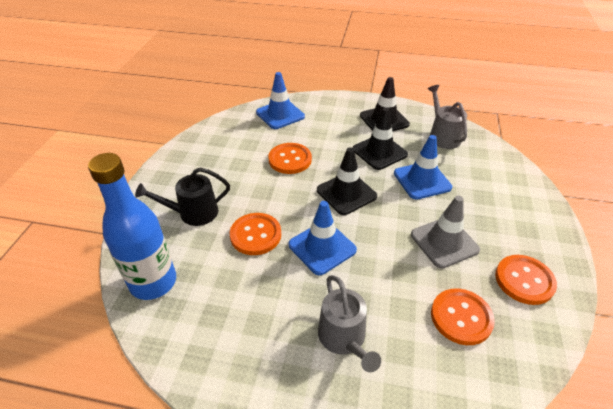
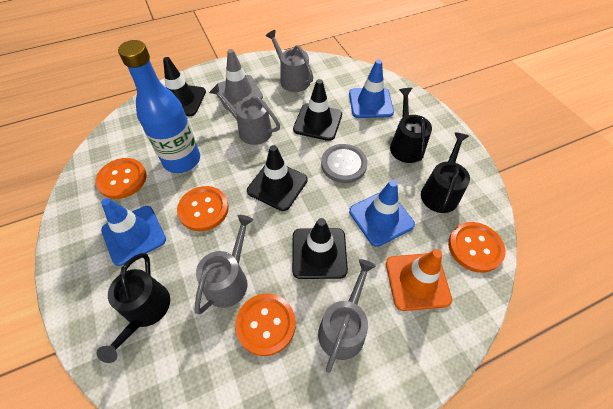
black traffic cone: [317,147,377,215] [353,108,408,170] [360,77,410,132] = 3 -> [163,57,206,116] [247,145,308,211] [292,218,348,279] [293,79,342,141] = 4
black watering can: [135,168,230,226] = 1 -> [97,253,170,363] [390,88,432,163] [421,132,470,213] = 3
grey button: none = 0 -> [321,144,367,183] = 1
grey watering can: [318,275,381,373] [428,85,467,149] = 2 -> [195,215,254,315] [209,84,280,145] [266,30,313,92] [318,259,376,373] = 4
orange traffic cone: none = 0 -> [386,249,452,311] = 1

